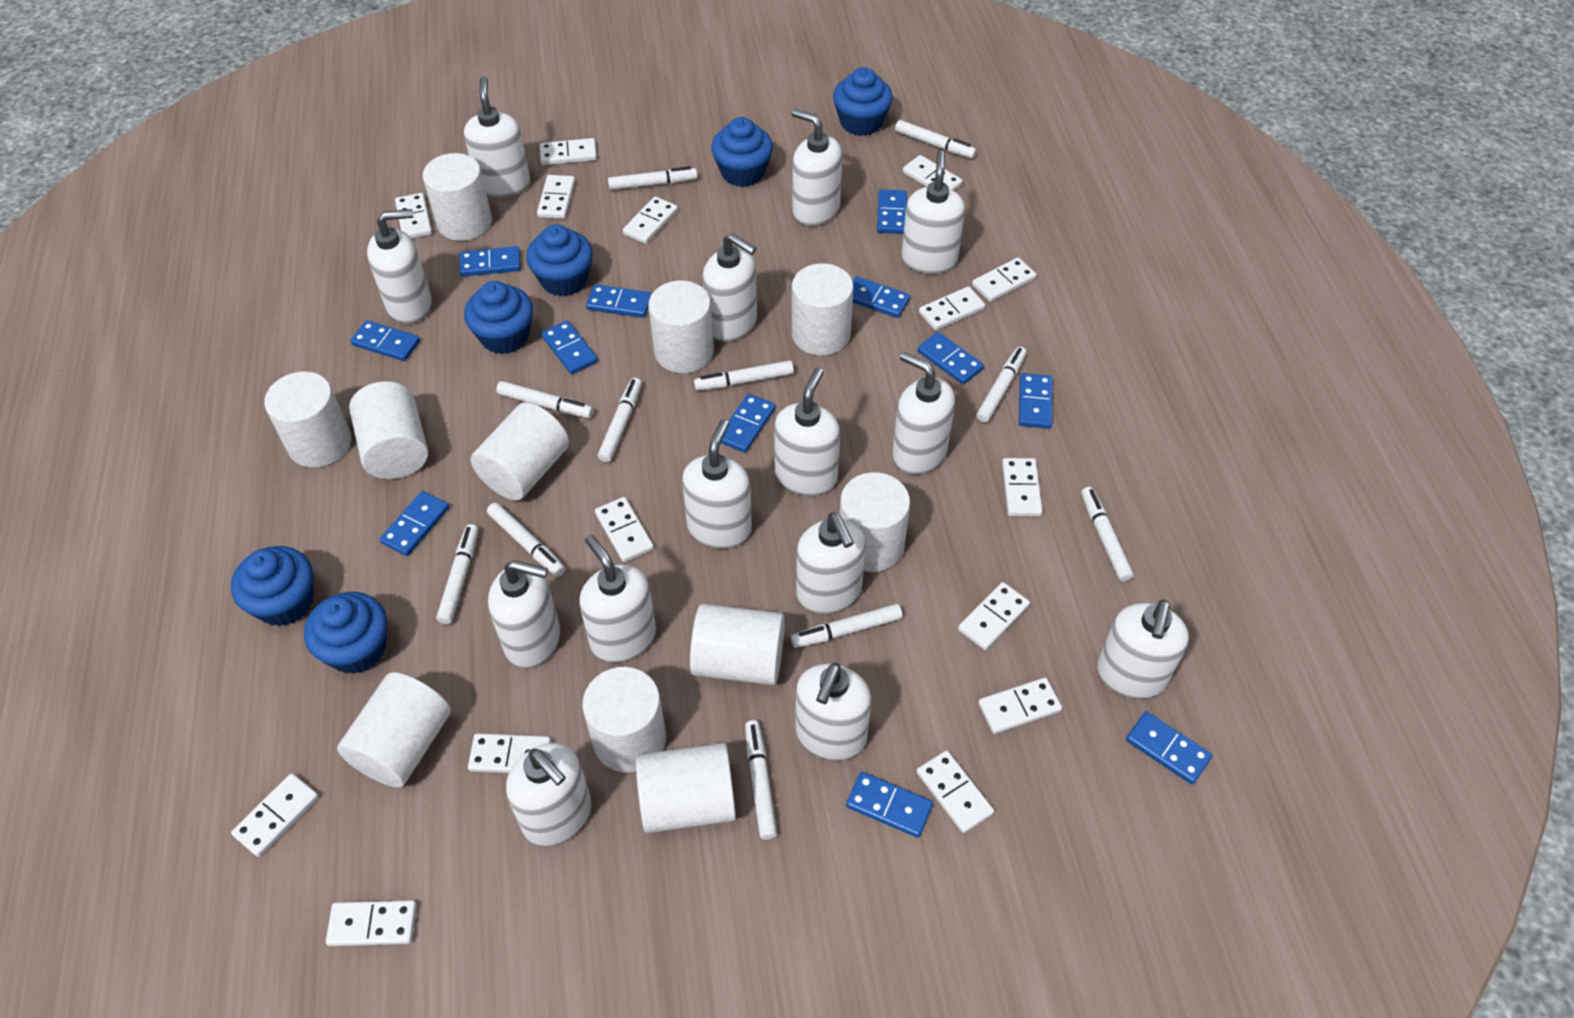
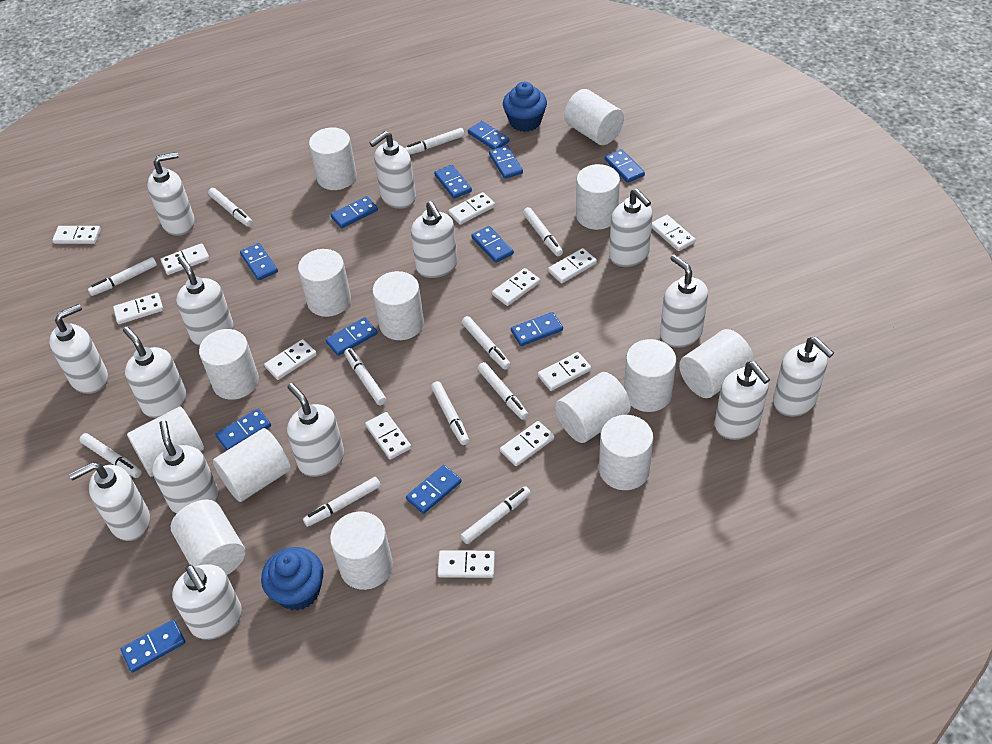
blue cupcake: [231,546,313,626] [304,592,387,674] [464,281,533,354] [526,224,593,296] [711,117,773,187] [833,67,893,136] = 6 -> [261,547,324,611] [503,82,547,132] = 2
white cylinder: [264,372,351,468] [337,672,451,788] [349,381,428,479] [423,153,492,241] [471,402,569,501] [582,667,666,773] [636,743,736,833] [648,281,714,373] [690,604,785,685] [792,263,854,355] [840,472,910,572] = 11 -> [127,406,204,477] [171,499,245,575] [199,329,259,400] [213,428,291,502] [298,249,351,317] [309,128,357,190] [330,512,393,590] [372,271,424,340] [555,372,631,443] [564,89,624,145] [576,164,620,230] [599,415,653,490] [624,339,676,412] [679,329,754,398] = 14
white domino: [231,773,319,857] [326,900,417,946] [395,193,432,239] [468,733,551,773] [537,175,575,219] [540,138,597,165] [595,497,654,562] [623,197,678,244] [903,155,963,191] [917,750,994,833] [919,286,985,331] [958,582,1030,650] [972,258,1036,302] [978,677,1062,734] [1002,458,1043,516] = 15 -> [52,226,101,244] [113,293,163,324] [160,243,210,275] [264,339,317,380] [365,412,411,460] [437,550,495,578] [448,192,495,225] [492,268,540,306] [500,421,555,466] [538,352,591,391] [548,248,597,283] [652,215,695,251] = 12

